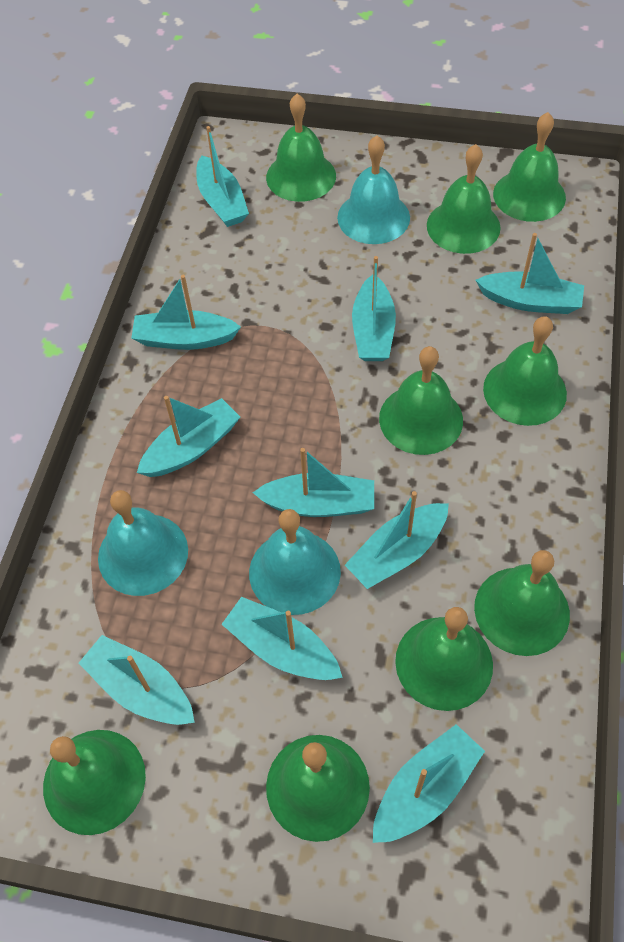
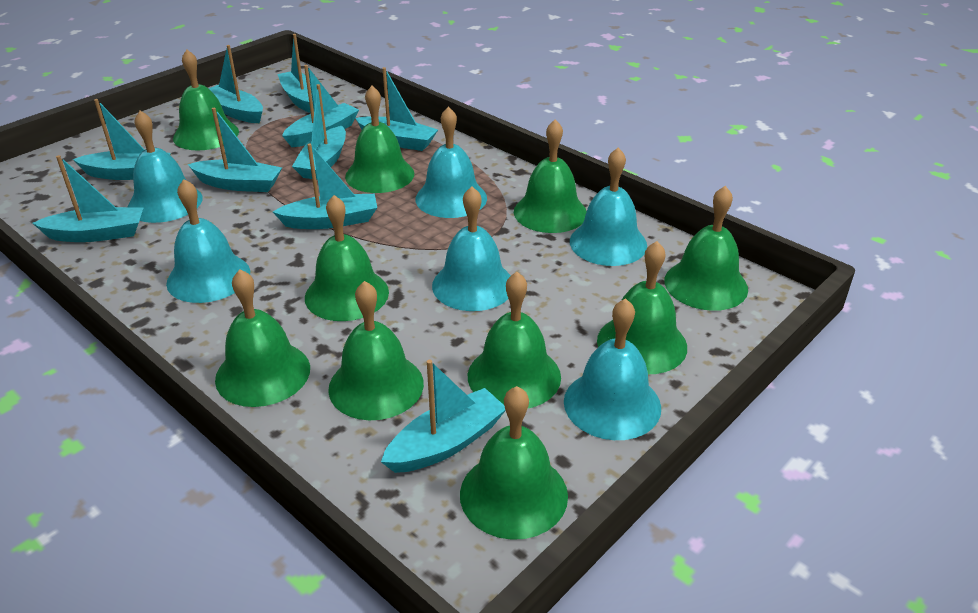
green bell: [43,730,146,835] [266,94,336,202] [266,735,370,842] [379,346,463,455] [395,607,493,711] [427,144,501,254] [474,550,570,656] [483,316,567,426] [493,112,566,222] = 9 -> [173,50,239,150] [215,269,310,407] [305,195,389,321] [328,281,424,420] [345,86,414,193] [460,386,568,540] [468,272,561,408] [514,119,587,233] [597,241,687,374] [664,186,748,311] = 10
turquoise bell: [98,490,188,596] [249,509,341,615] [337,135,410,244] = 3 -> [128,111,202,223] [166,179,250,303] [415,106,487,218] [432,186,511,311] [564,298,661,440] [570,147,647,266] = 6

